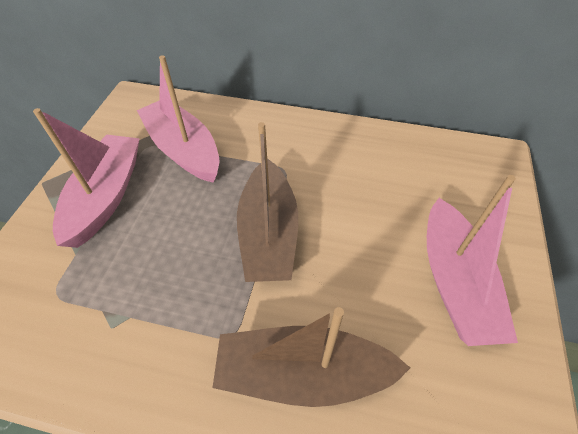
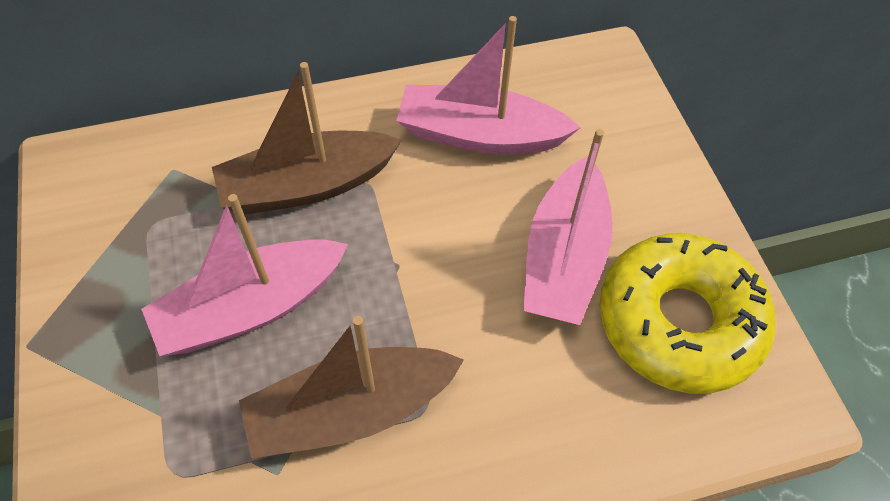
yellow donut: none = 0 -> [600,233,775,394] = 1

